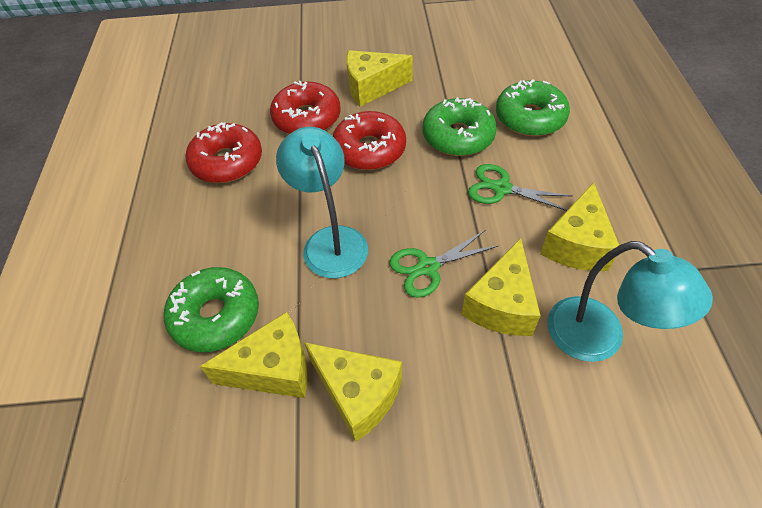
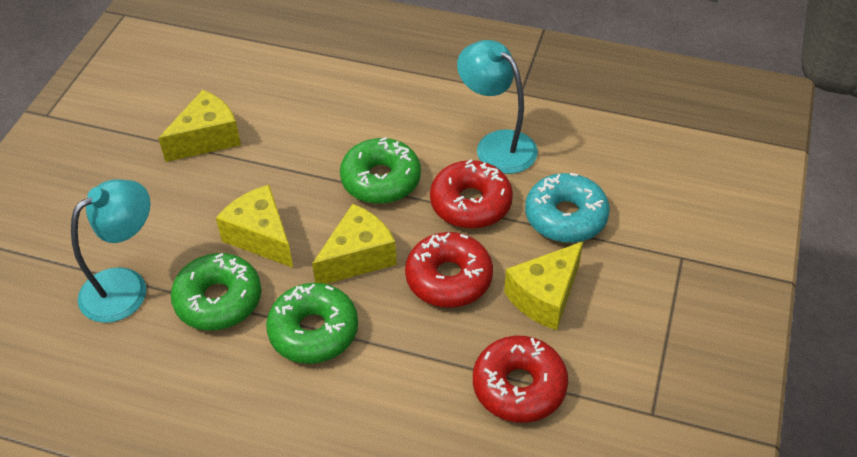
green scissors: [389,230,498,298] [468,164,573,211] = 2 -> none = 0
turquoise donut: none = 0 -> [525,173,610,243] = 1
yellow cheese: [200,312,308,398] [304,342,402,442] [346,50,413,107] [462,238,541,336] [540,182,619,271] = 5 -> [158,90,241,162] [216,185,293,268] [312,204,397,284] [504,242,583,330] = 4

